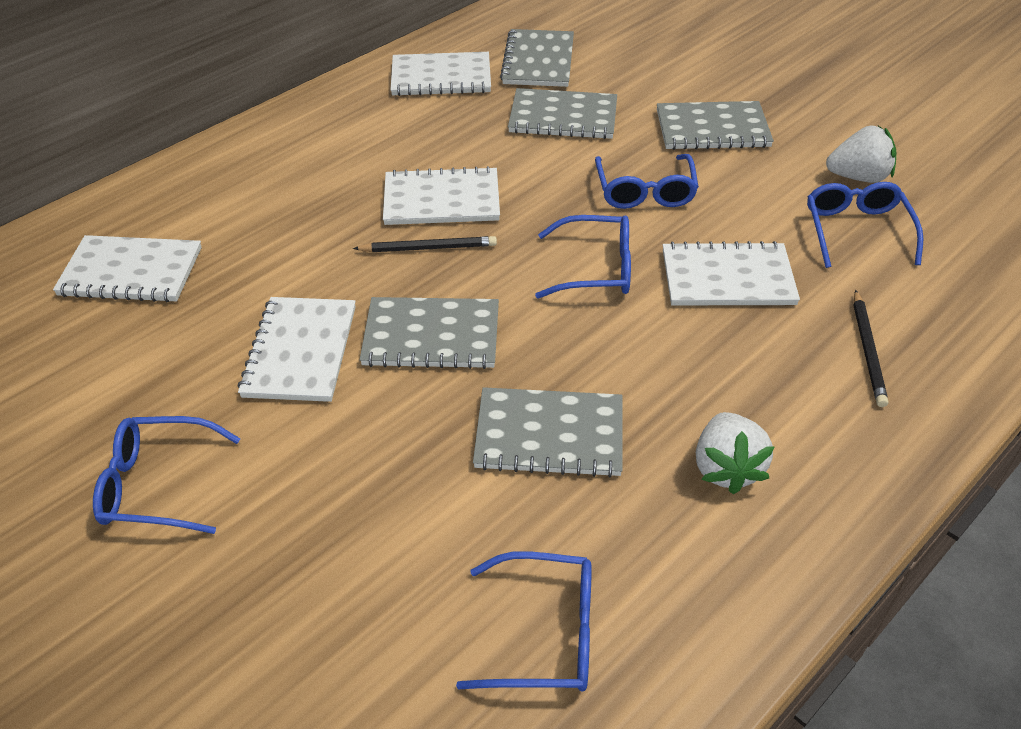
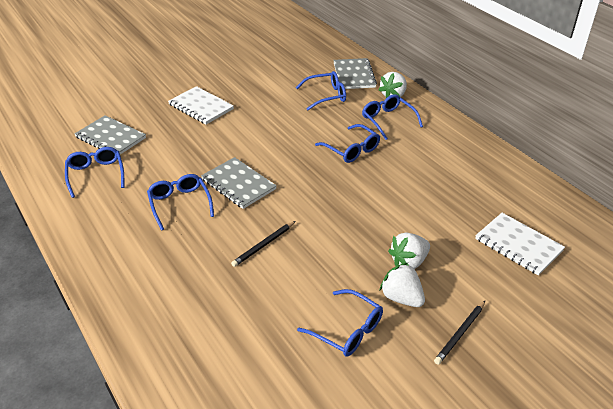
blue glasses: [93,416,240,534] [456,551,592,692] [535,215,631,299] [595,154,699,209] [807,182,924,268] = 5 -> [65,147,124,198] [147,174,214,231] [296,71,346,110] [297,289,383,357] [315,124,380,163] [362,94,423,140] = 6
grey notebook: [360,297,499,369] [473,387,623,477] [500,29,574,87] [508,88,617,139] [657,101,774,150] = 5 -> [75,115,146,155] [201,157,277,209] [333,58,377,89] = 3
white notebook: [53,235,202,302] [238,297,356,402] [383,166,500,225] [391,52,491,96] [663,241,800,305] = 5 -> [168,86,234,124] [475,213,565,276] = 2
white strawberry: [696,412,775,494] [826,125,896,183] = 2 -> [378,72,407,98] [379,263,425,307] [388,233,430,269] = 3

